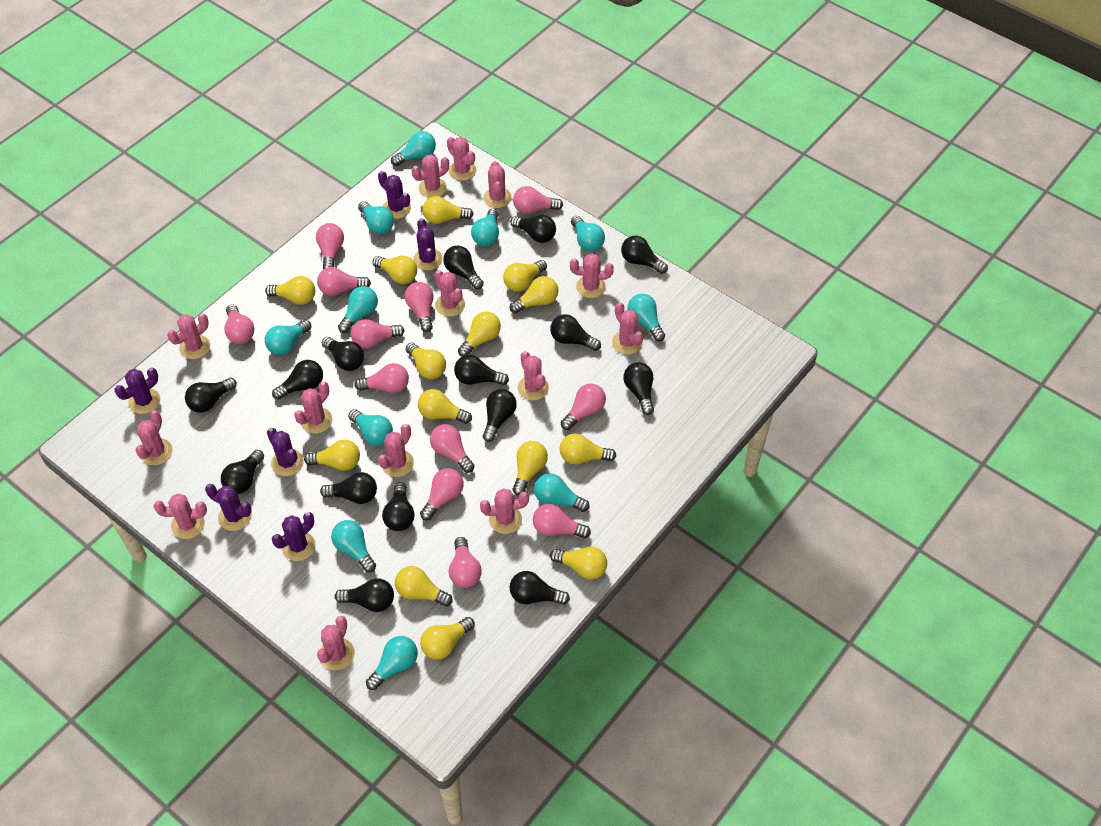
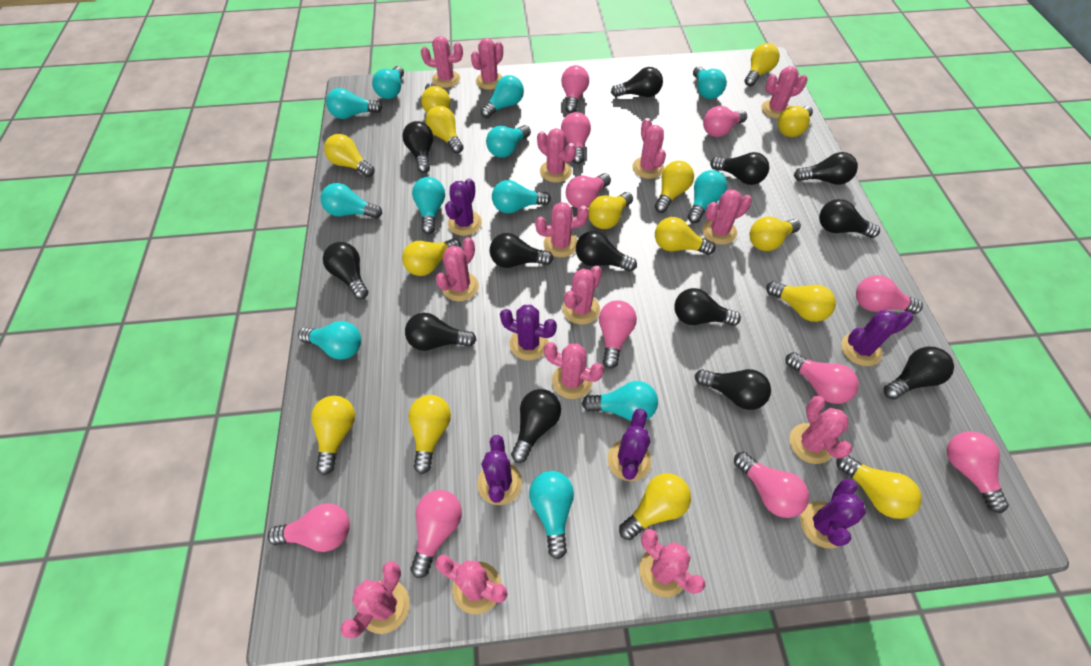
black light bulb: [185,378,237,413] [221,450,264,494] [272,360,323,400] [320,472,377,504] [322,337,364,371] [335,578,394,612] [382,482,415,531] [443,246,484,289] [454,355,509,385] [483,389,517,442] [509,571,570,605] [510,215,556,243] [550,314,601,351] [621,236,668,274] [623,362,654,415] = 15 -> [323,242,368,299] [402,121,433,173] [405,313,476,351] [490,233,553,268] [511,389,561,463] [576,231,637,272] [611,67,663,97] [675,288,741,326] [695,369,771,410] [710,152,769,185] [794,152,858,185] [819,199,880,238] [884,347,954,400] = 13
pink light bulb: [224,304,254,344] [316,223,344,269] [317,267,371,296] [351,319,405,349] [354,363,409,393] [405,282,434,332] [420,468,464,520] [430,424,475,473] [449,537,482,588] [513,186,563,214] [533,504,591,538] [561,384,606,430] = 12 -> [268,503,350,552] [410,490,462,578] [561,65,589,113] [561,112,591,164] [566,173,611,209] [599,300,637,369] [703,106,747,137] [734,452,809,518] [785,352,859,404] [856,275,923,314] [947,431,1009,513] = 11
turquoise light bulb: [265,320,311,355] [331,520,376,573] [338,286,378,333] [348,409,393,446] [358,201,394,234] [366,636,418,690] [391,131,436,166] [471,209,499,246] [534,473,589,512] [571,216,605,251] [628,294,665,341] = 11 -> [298,321,361,360] [321,183,382,219] [326,88,382,119] [372,66,404,99] [412,177,445,234] [481,75,524,118] [486,125,531,158] [492,180,551,214] [529,471,574,559] [582,381,658,421] [688,170,727,223] [693,66,727,99] = 12
yellow light bulb: [265,276,315,305] [304,440,360,471] [372,256,417,284] [395,566,453,607] [406,343,446,379] [418,389,472,424] [420,617,475,660] [423,196,474,224] [458,312,501,356] [503,260,547,291] [510,276,559,313] [512,441,548,495] [550,547,607,580] [560,433,616,465] = 14 -> [311,396,355,475] [324,134,374,177] [402,238,461,276] [408,395,451,474] [421,83,451,113] [425,106,464,153] [588,192,633,229] [619,473,691,540] [655,161,694,213] [655,217,716,255] [745,43,780,87] [749,217,801,251] [766,281,836,322] [778,106,813,137] [836,455,922,519] = 15

